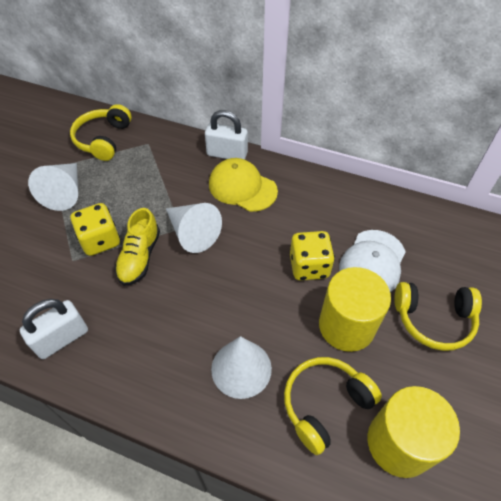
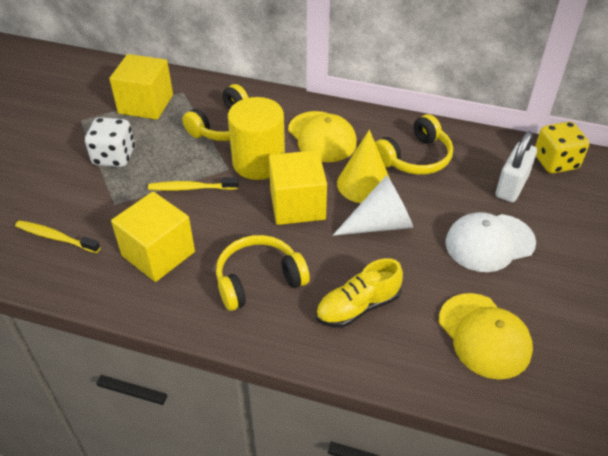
white cone: [28,163,78,211] [166,203,222,253] [211,336,272,399] = 3 -> [333,175,413,236] = 1
white dice: none = 0 -> [85,117,135,167] = 1
white padlock: [20,299,88,359] [205,110,248,160] = 2 -> [496,131,537,203] = 1
yellow cap: [209,158,278,212] = 1 -> [288,111,357,162] [439,293,533,379] = 2
yellow cone: none = 0 -> [337,130,390,203] = 1
yellow cube: none = 0 -> [109,54,173,120] [111,192,195,282] [269,150,327,225] = 3
yellow cylinder: [319,267,391,352] [367,386,460,478] = 2 -> [228,97,285,180] = 1
yellow dice: [71,203,120,256] [290,231,335,281] = 2 -> [535,122,589,174] = 1
yellow toothbrush: none = 0 -> [15,220,101,253] [148,177,239,191] = 2

